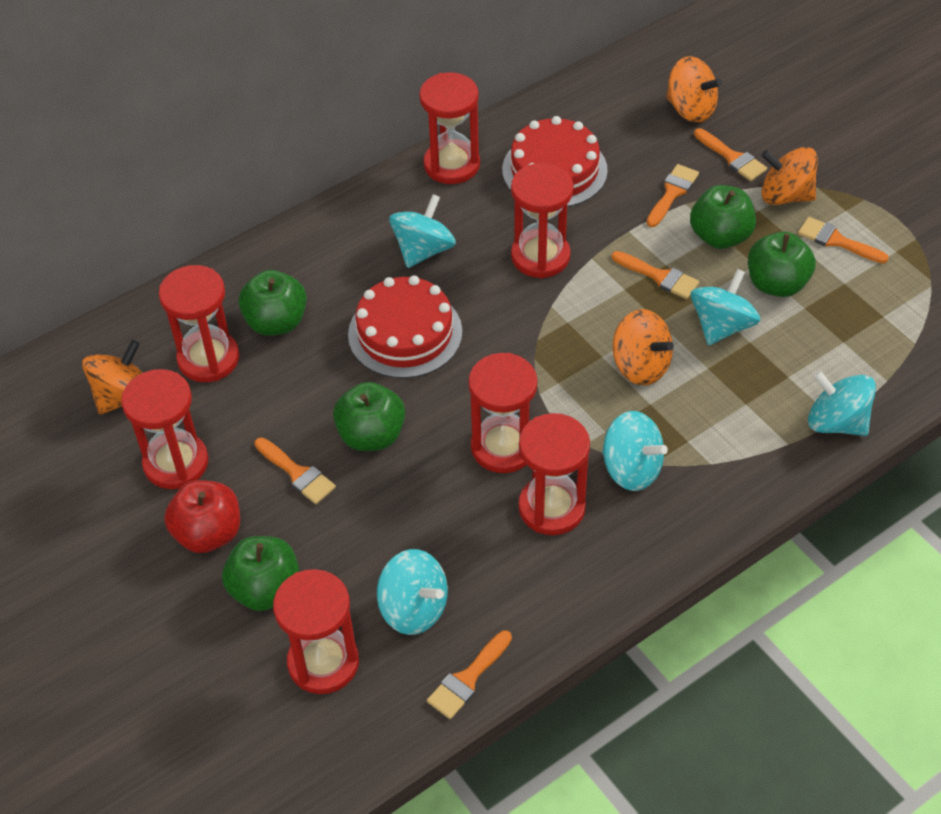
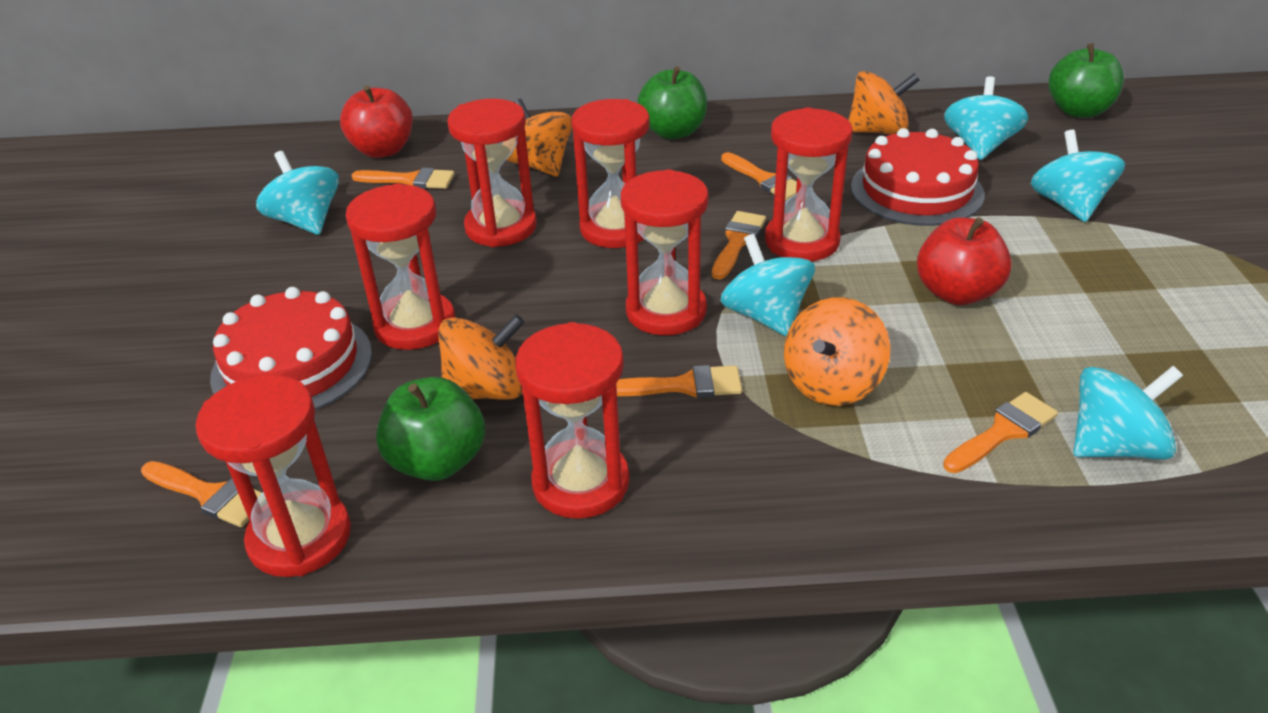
green apple: [222,536,299,611] [238,270,307,336] [333,382,405,451] [690,185,756,249] [748,232,816,297] = 5 -> [376,377,485,481] [637,66,707,139] [1049,43,1124,118] = 3
red apple: [164,480,240,553] = 1 -> [340,85,413,158] [917,217,1012,305] = 2

